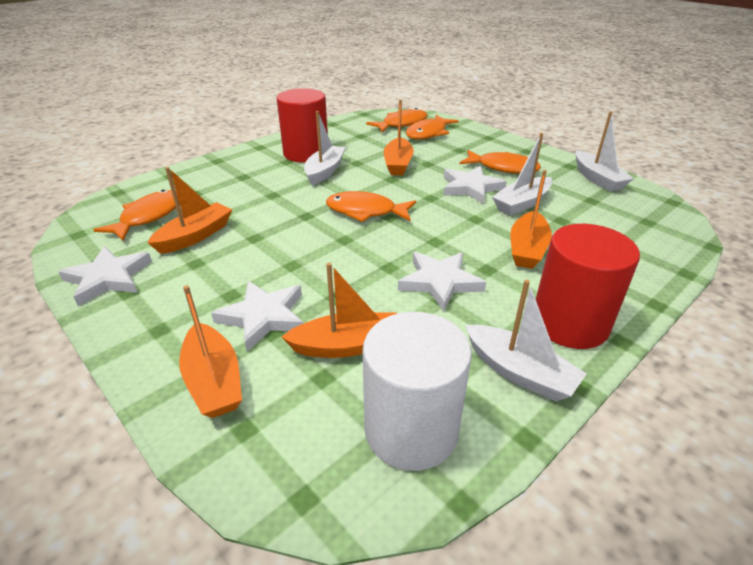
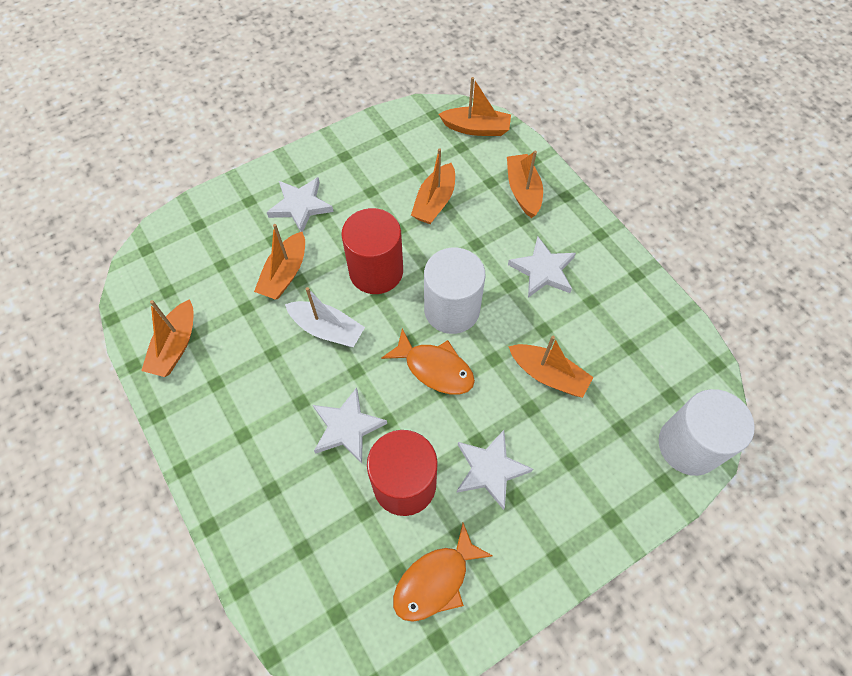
orange boat: [148,167,232,254] [179,285,242,418] [281,263,397,358] [384,99,414,175] [510,170,552,269] = 5 -> [141,299,194,377] [254,224,305,299] [411,148,455,224] [439,77,511,136] [507,151,543,218] [508,336,593,398] = 6
orange fish: [93,190,179,241] [326,191,416,222] [366,108,428,133] [406,115,459,140] [460,150,541,174] = 5 -> [381,328,475,395] [393,523,493,622] = 2
white boat: [304,111,346,185] [465,280,587,401] [492,133,552,215] [575,111,634,192] = 4 -> [285,287,365,347] = 1
white cylinder: [363,312,472,471] = 1 -> [424,248,486,334] [659,389,755,476] = 2

